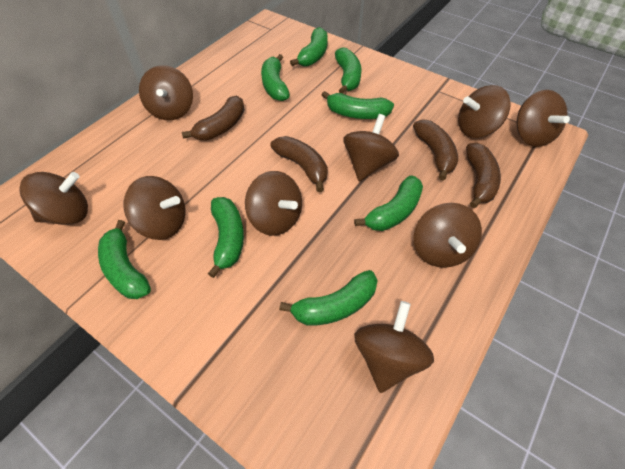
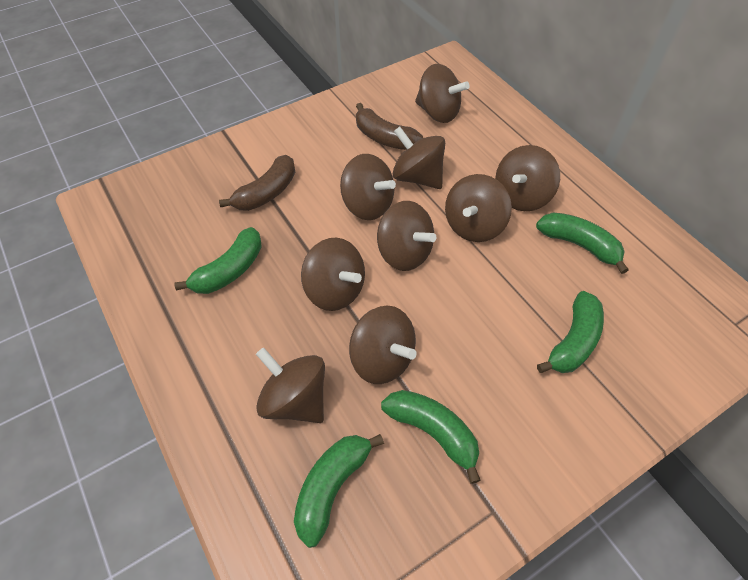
brown banana: [182,96,245,140] [270,136,328,192] [413,119,458,180] [466,143,501,208] = 4 -> [219,155,295,211] [356,103,423,150] = 2
green banana: [98,220,151,299] [208,197,244,278] [261,54,290,101] [279,270,378,326] [290,27,328,66] [322,91,394,119] [335,47,361,94] [354,175,423,231] = 8 -> [175,227,262,294] [294,434,384,548] [381,390,481,484] [536,212,628,274] [537,291,604,373] = 5

